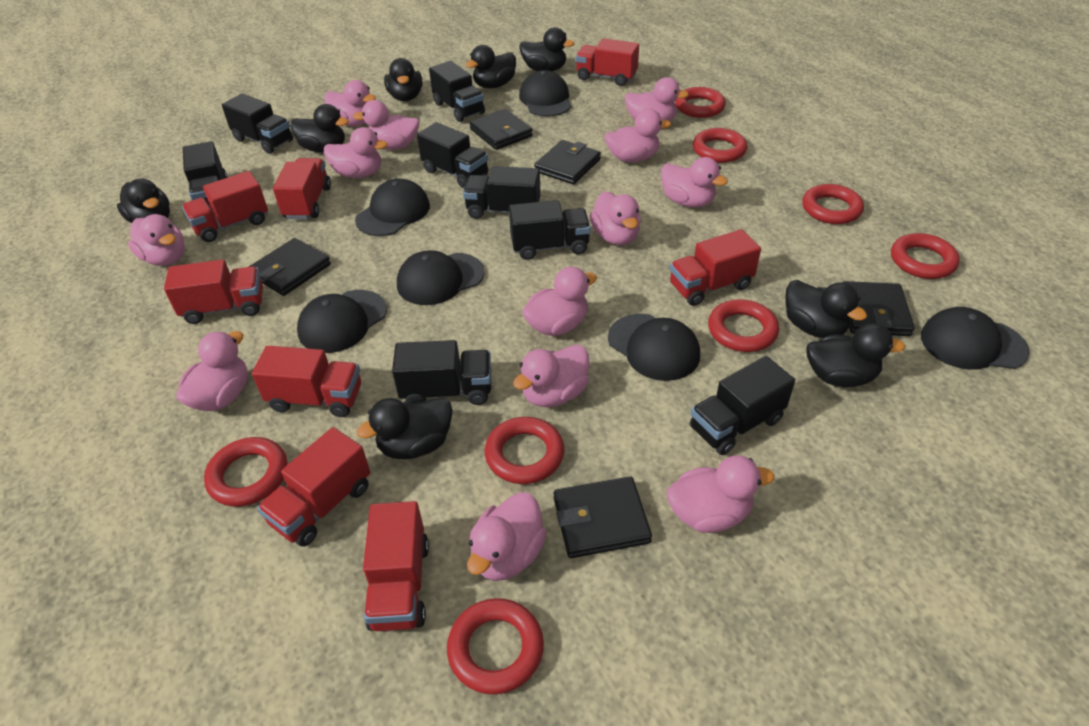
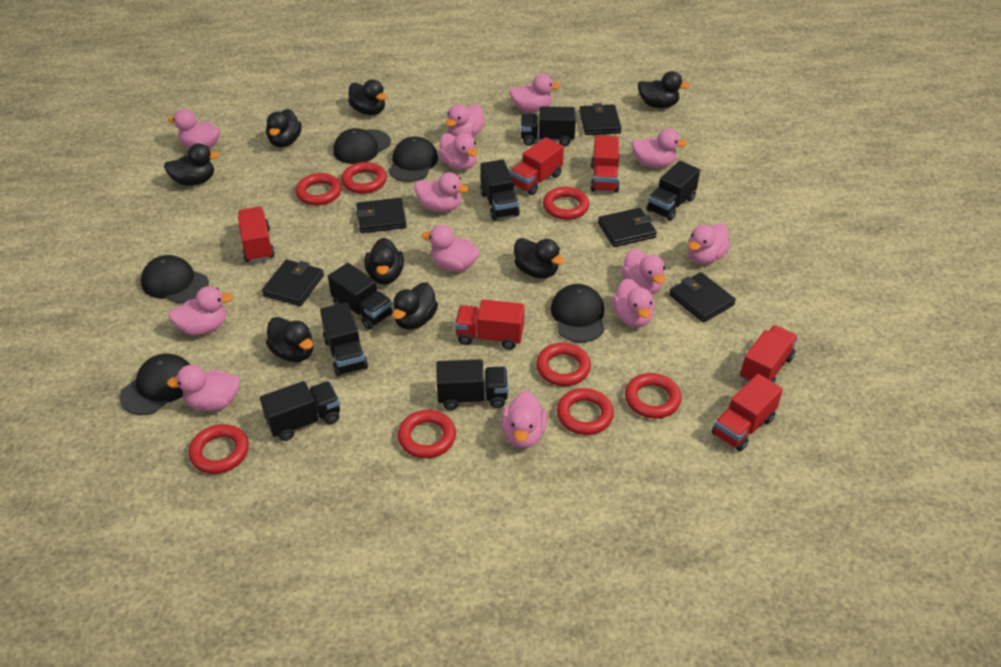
black cap: [297,290,387,353] [355,178,430,236] [397,250,484,305] [519,70,572,117] [608,314,700,381] [921,307,1030,370] = 6 -> [120,354,190,415] [141,255,209,304] [333,128,391,164] [388,136,438,182] [551,284,604,342] = 5
black truck: [183,141,228,208] [222,93,293,154] [392,340,491,405] [417,122,488,188] [429,61,485,122] [463,166,541,219] [509,200,591,260] [690,356,795,455] = 8 -> [260,381,340,441] [320,302,368,376] [328,263,393,330] [436,359,508,410] [480,160,520,220] [521,107,576,146] [647,161,700,221] = 7
red truck: [164,259,263,324] [182,171,268,242] [252,346,361,417] [257,427,370,547] [273,158,331,219] [363,501,429,631] [575,38,639,86] [670,229,761,306] = 8 -> [238,207,275,263] [455,300,525,350] [510,137,564,195] [591,136,620,193] [712,374,783,451] [740,325,798,383] = 6

